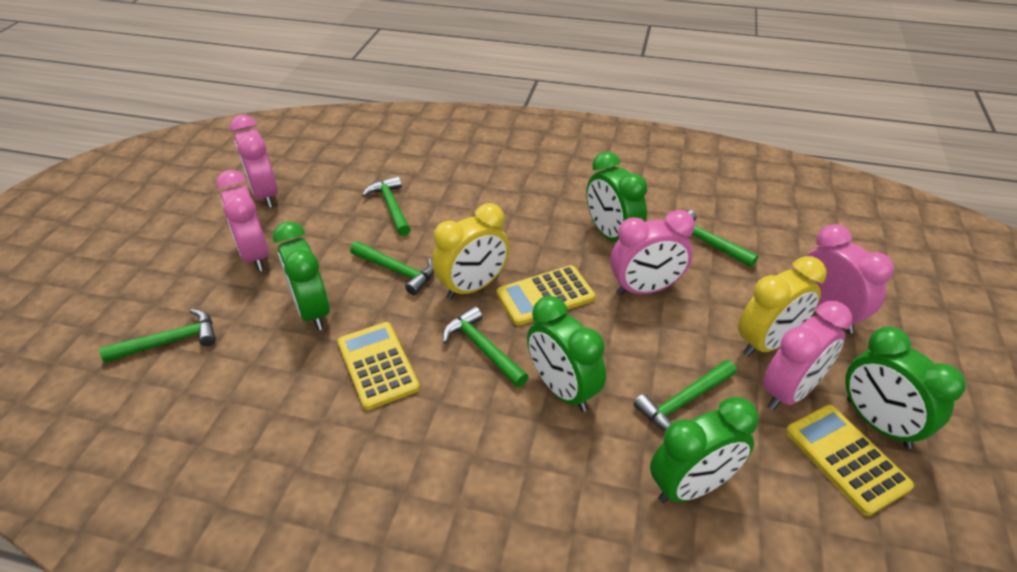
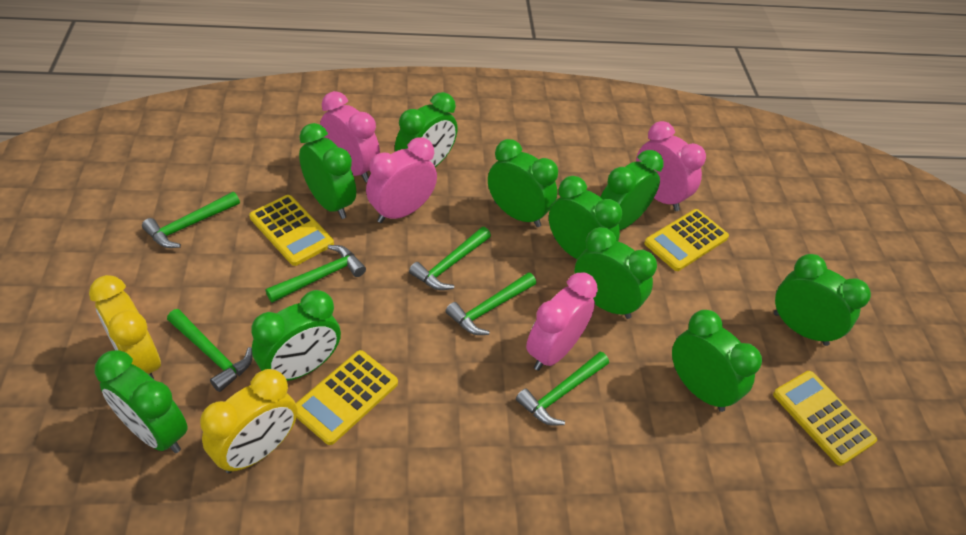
green clock: [273,221,330,330] [527,296,606,412] [586,152,647,242] [650,397,758,503] [845,326,966,449] = 5 -> [95,350,188,453] [251,290,341,381] [299,123,356,219] [395,92,457,167] [488,139,558,227] [549,176,622,259] [574,227,657,319] [600,150,663,230] [672,310,762,412] [774,254,871,346] = 10
pink clock: [216,170,269,271] [230,115,278,208] [610,210,695,295] [763,301,852,410] [806,224,894,334] = 5 -> [320,91,380,182] [366,137,437,223] [526,273,598,371] [636,121,706,211] = 4
yellow calculator: [338,322,420,410] [497,265,595,326] [786,405,914,516] = 3 -> [249,195,334,266] [296,350,398,445] [644,209,729,271] [773,371,877,466] = 4

